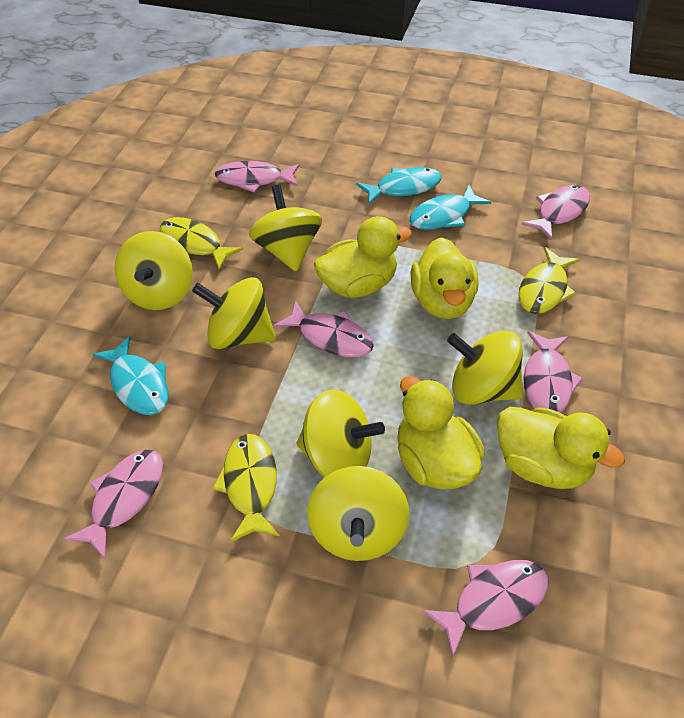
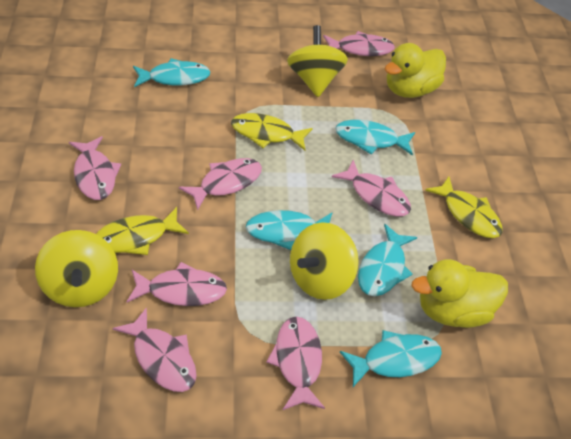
pink fish: [64,450,163,559] [215,161,299,193] [274,300,374,358] [423,560,549,658] [521,185,590,240] [524,331,583,413] = 6 -> [69,136,121,200] [113,307,197,392] [127,262,227,306] [179,158,262,210] [266,317,325,410] [323,31,395,56] [332,160,411,216] = 7
turquoise fish: [92,336,169,415] [356,167,442,205] [410,185,491,230] = 3 -> [133,58,210,87] [246,210,332,250] [335,120,415,155] [340,330,442,387] [358,224,417,296] = 5
yellow duck: [314,216,412,298] [397,376,485,489] [411,237,478,319] [497,407,625,489] = 4 -> [385,43,446,98] [411,259,508,328] = 2
yellow spinning top: [115,231,193,310] [192,277,276,349] [249,185,322,272] [297,389,385,477] [307,466,409,561] [447,331,524,405] = 6 -> [35,230,118,307] [287,25,348,97] [290,222,359,300] = 3

